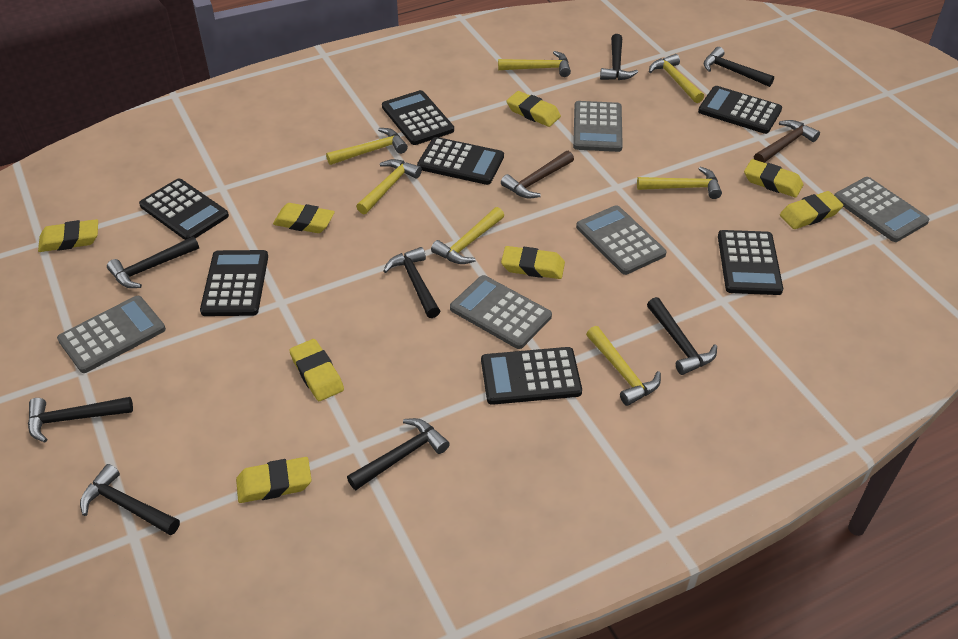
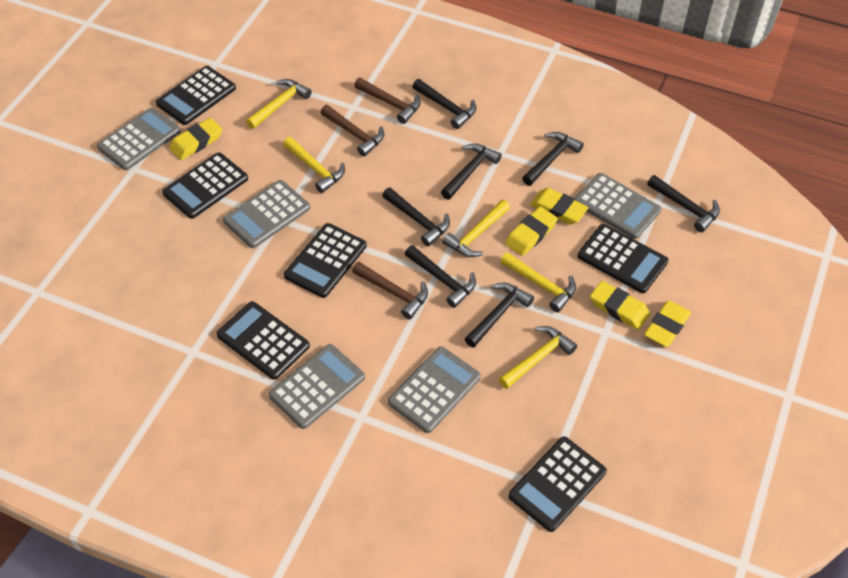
black calculator: [139,178,229,240] [200,250,268,316] [382,90,454,145] [417,137,504,185] [481,347,582,405] [698,86,782,134] [718,230,783,295] = 7 -> [156,66,236,125] [162,152,248,219] [216,301,310,380] [284,223,367,298] [508,436,607,532] [577,224,668,293] = 6
black hammer: [28,397,133,442] [80,464,180,536] [107,236,199,288] [347,418,450,490] [383,247,440,318] [600,34,638,80] [647,297,717,375] [704,47,774,87] = 8 -> [382,188,450,246] [405,245,476,308] [412,79,476,129] [441,143,502,200] [465,283,534,348] [522,132,584,186] [647,175,720,232] = 7
brown hammer: [501,151,574,198] [754,120,820,163] = 2 -> [320,105,384,157] [352,262,428,319] [354,78,421,124] = 3
yellow eraser: [38,219,98,252] [236,457,311,503] [273,203,335,233] [289,339,344,401] [501,246,565,279] [506,91,561,127] [744,159,803,198] [780,191,843,229] = 8 -> [169,118,222,160] [505,206,558,256] [530,188,589,225] [590,281,650,330] [644,300,691,347] = 5
yellow hammer: [326,128,408,165] [356,159,422,214] [431,207,504,264] [498,51,571,77] [586,326,661,406] [637,167,722,199] [649,54,704,103] = 7 -> [246,79,312,129] [283,137,345,193] [442,200,510,257] [499,326,577,389] [500,252,576,312] = 5

